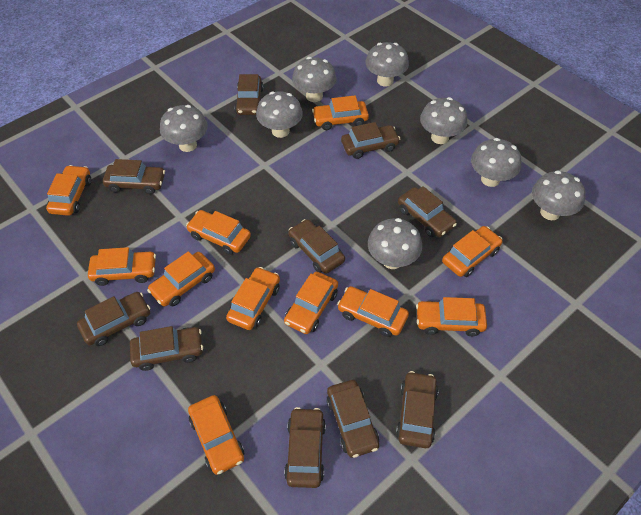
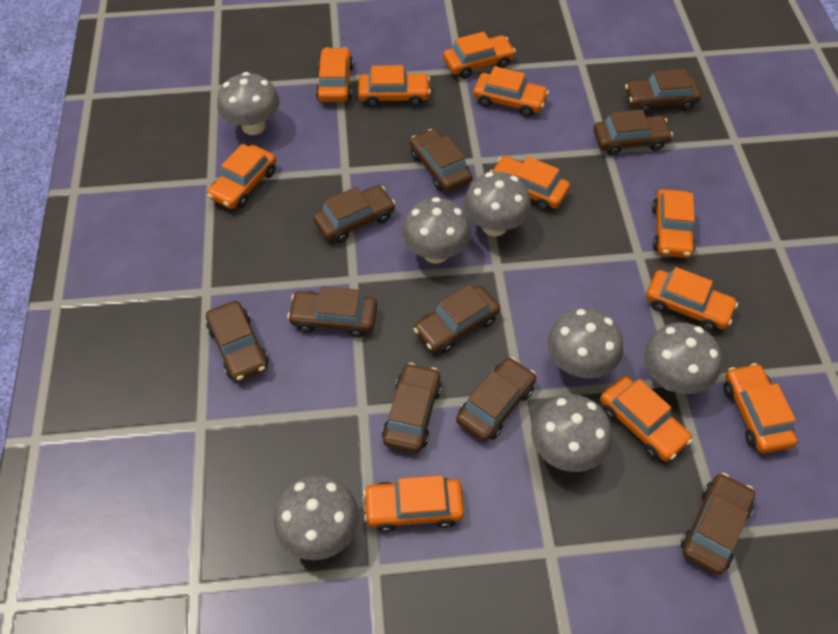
grey mushroom: [160,105,208,152] [256,91,303,138] [292,57,337,102] [365,42,409,87] [368,218,422,269] [420,97,467,144] [471,138,521,187] [532,170,586,220] = 8 -> [217,72,280,135] [274,475,359,560] [402,197,471,264] [464,172,531,237] [531,394,612,472] [547,308,623,378] [643,323,722,394] = 7

